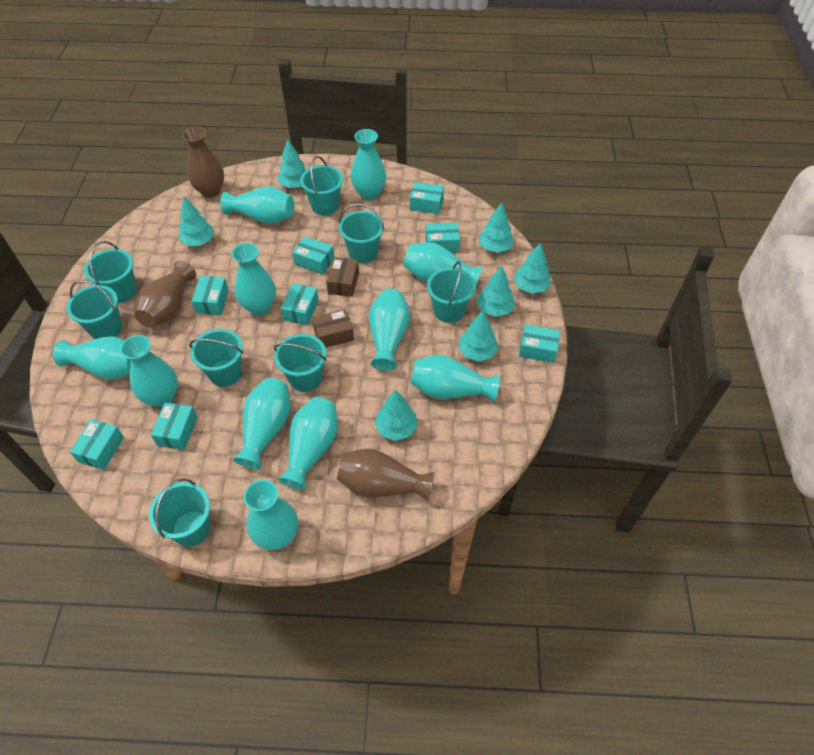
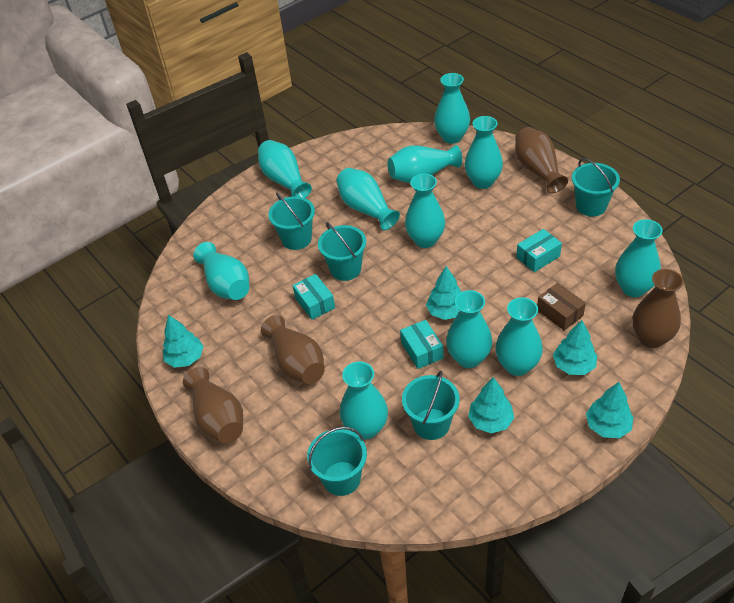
brown box: [312,309,354,348] [326,257,359,297] = 2 -> [537,283,586,331] = 1
brown vase: [134,261,196,328] [182,127,224,198] [337,449,434,501] = 3 -> [183,367,243,443] [261,315,325,384] [515,127,568,193] [632,269,684,348] = 4
turquoise box: [70,419,124,470] [151,402,197,450] [192,276,229,315] [281,283,319,325] [292,236,334,275] [410,182,444,214] [426,223,460,253] [519,324,560,363] = 8 -> [292,274,335,320] [400,320,443,369] [516,229,562,272] = 3
turquoise bucket: [67,280,122,339] [84,241,137,303] [149,478,211,547] [189,329,243,387] [274,334,327,392] [300,156,343,216] [339,203,384,263] [427,261,475,323] = 8 -> [268,193,315,250] [307,426,367,496] [318,222,366,281] [402,371,460,440] [572,158,620,217] = 5
turquoise tree: [179,197,215,246] [277,139,306,188] [375,390,418,441] [458,311,498,362] [477,266,515,317] [479,203,514,253] [514,243,551,294] = 7 -> [162,315,203,368] [426,266,462,320] [468,377,514,433] [553,320,597,375] [586,382,633,438] = 5

